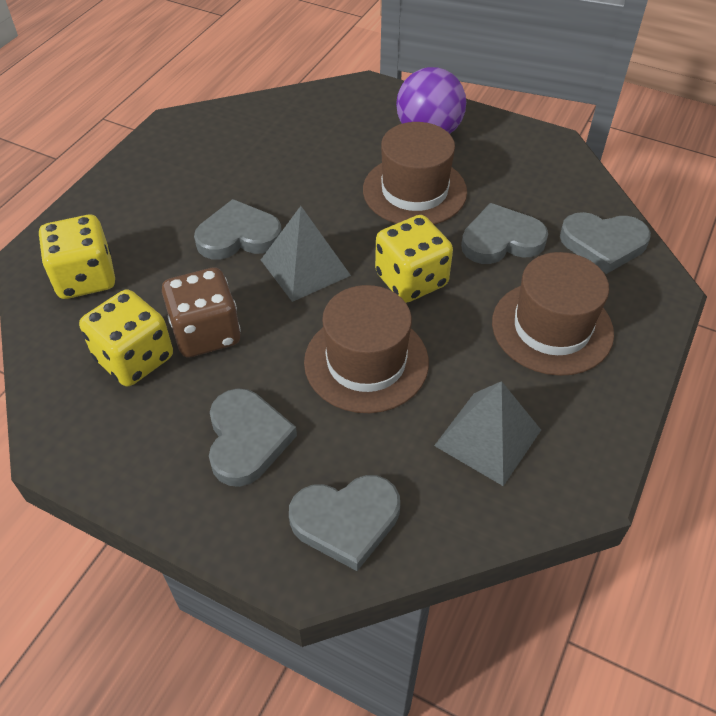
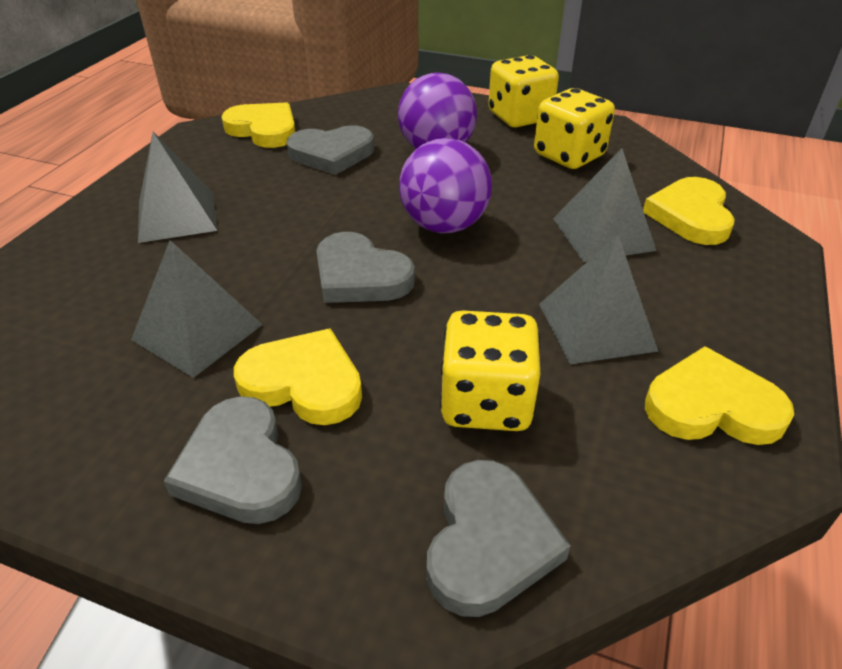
brown dice: [162,267,241,358] = 1 -> none = 0
brown hat: [304,285,429,413] [363,122,467,225] [492,252,614,376] = 3 -> none = 0
grey heart: [194,199,282,260] [209,388,297,487] [289,475,400,571] [461,203,548,264] [560,212,651,274] = 5 -> [164,396,302,524] [286,125,374,175] [316,232,415,303] [427,460,571,617] = 4
grey pyramid: [261,206,351,302] [434,381,541,486] = 2 -> [131,240,263,378] [138,132,217,243] [539,235,658,364] [553,148,657,262] = 4
purple ball: [396,67,466,134] = 1 -> [398,72,477,149] [399,138,492,233] = 2
yellow heart: none = 0 -> [221,103,295,148] [234,328,362,425] [643,177,734,245] [645,346,794,445] = 4

